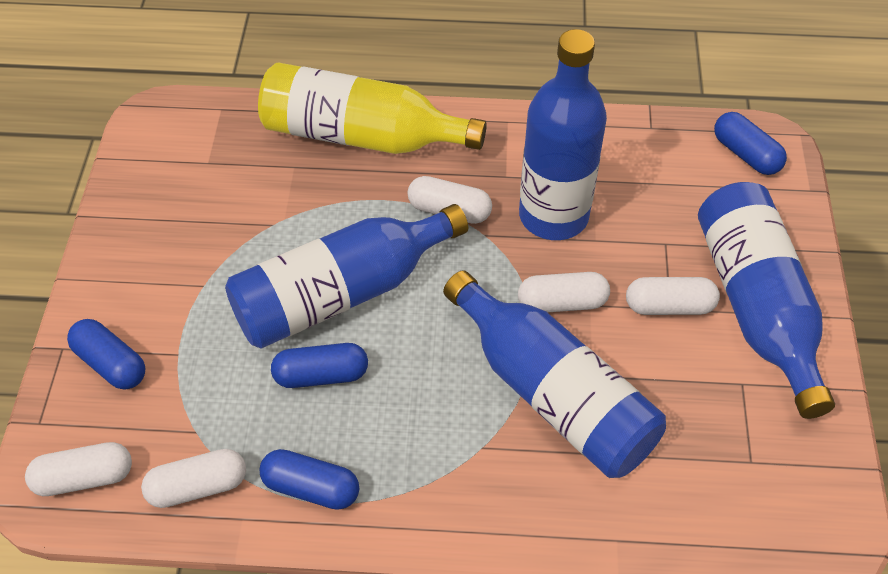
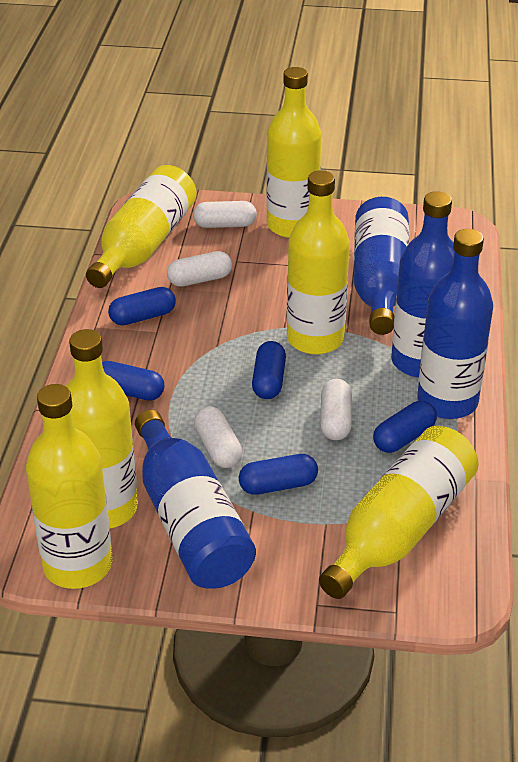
blue capsule: [67,319,146,389] [260,449,359,510] [271,343,368,388] [714,112,787,175] = 4 -> [102,361,165,401] [108,287,176,326] [239,454,318,495] [252,341,286,399] [373,400,437,453] = 5
white capsule: [25,442,132,496] [141,449,246,508] [407,176,492,224] [518,272,610,312] [626,277,720,315] = 5 -> [167,251,232,287] [193,201,257,228] [194,406,242,468] [320,379,352,440] = 4
yellow bottle: [258,62,487,154] = 1 -> [26,384,113,589] [66,329,138,528] [86,165,197,288] [266,67,322,238] [287,170,350,354] [319,426,479,599] = 6

